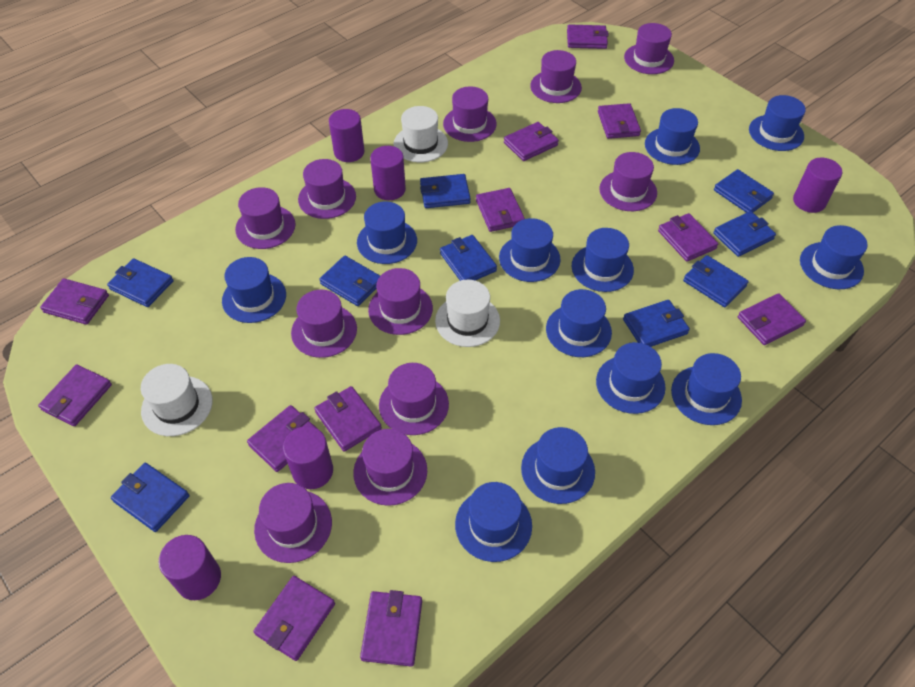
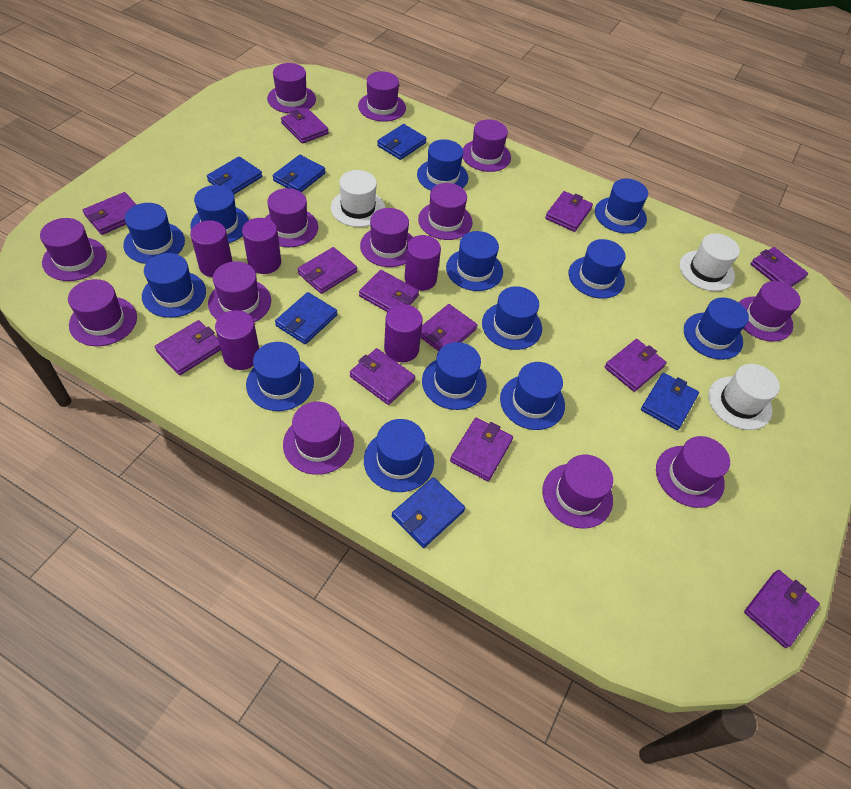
blue hat: [222,257,286,323] [357,202,417,264] [455,482,532,562] [499,218,561,282] [521,427,595,504] [546,289,612,357] [572,228,634,292] [596,342,666,414] [645,108,700,165] [671,353,742,425] [749,95,806,151] [800,225,868,289] = 12 -> [123,203,185,264] [142,253,206,318] [191,185,249,243] [246,342,314,411] [364,419,434,492] [417,139,468,191] [422,342,487,410] [446,231,503,291] [482,286,542,350] [500,362,565,430] [569,239,626,299] [595,179,648,234] [684,297,749,360] = 13
blue wallet: [107,258,173,307] [111,463,189,532] [319,256,380,306] [420,174,471,208] [440,235,497,281] [623,300,690,347] [683,255,749,307] [713,211,776,257] [714,169,774,213] = 9 -> [207,157,262,194] [273,155,325,192] [275,292,337,344] [377,124,427,160] [392,477,465,548] [641,373,699,430] = 6
purple hat: [235,187,295,249] [254,483,332,563] [291,290,357,358] [298,159,356,219] [353,429,427,506] [368,268,433,335] [379,363,449,435] [443,86,497,142] [530,50,582,103] [599,152,657,211] [624,23,674,74] = 11 -> [40,218,107,281] [68,279,137,346] [208,261,271,322] [265,188,318,247] [267,63,316,113] [283,402,354,475] [358,71,406,122] [360,208,413,267] [418,183,472,240] [463,119,511,172] [542,455,613,529] [656,436,730,508] [739,281,801,342] = 13

